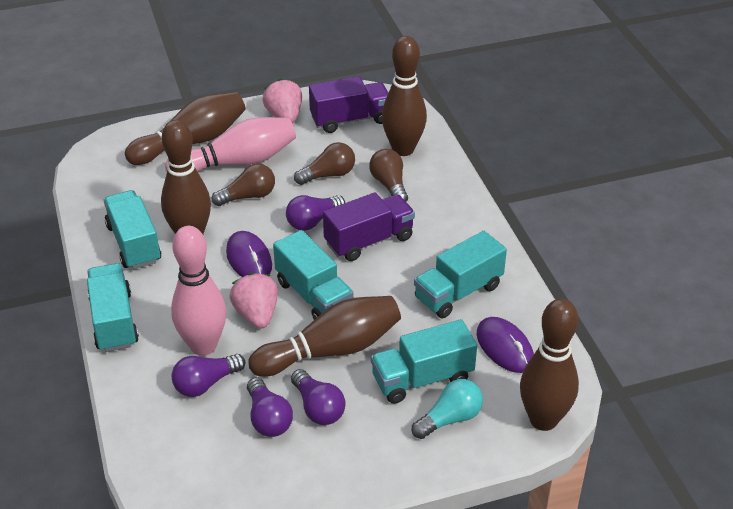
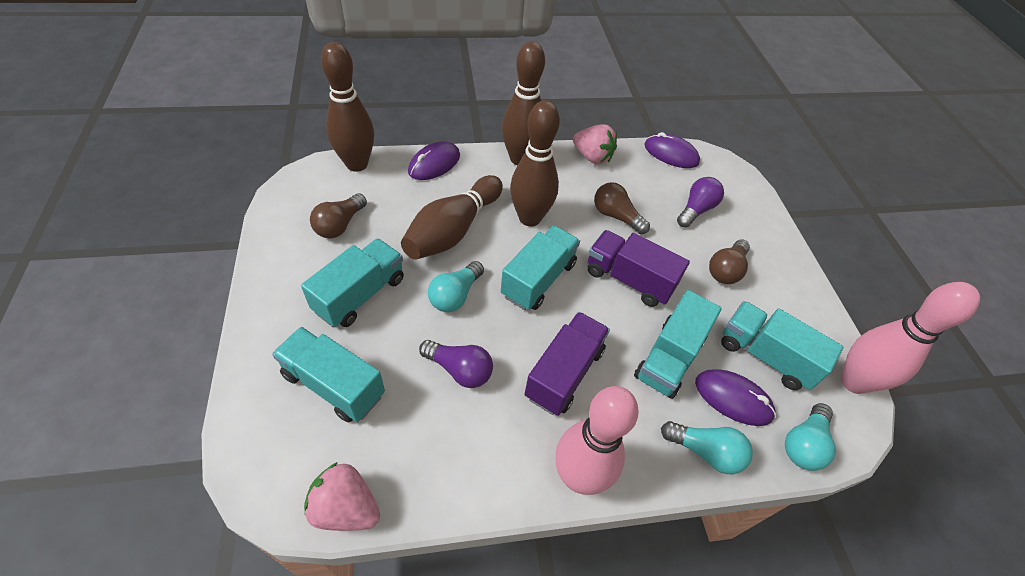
brown bowling pin: [125,92,245,165] [161,120,211,234] [248,296,401,377] [382,36,427,156] [520,298,579,431] = 5 -> [321,42,374,172] [401,175,503,260] [502,41,545,165] [510,100,560,227] = 4
purple light bulb: [172,354,245,397] [247,377,293,437] [286,195,345,231] [291,369,346,425] = 4 -> [419,340,493,388] [677,177,724,228] = 2
purple mouse: [226,231,272,277] [477,317,534,373] = 2 -> [408,141,460,180] [644,132,700,168] [695,369,776,426] = 3
turquoise light bulb: [412,379,483,439] = 1 -> [428,261,484,312] [661,421,753,474] [785,403,836,471] = 3

